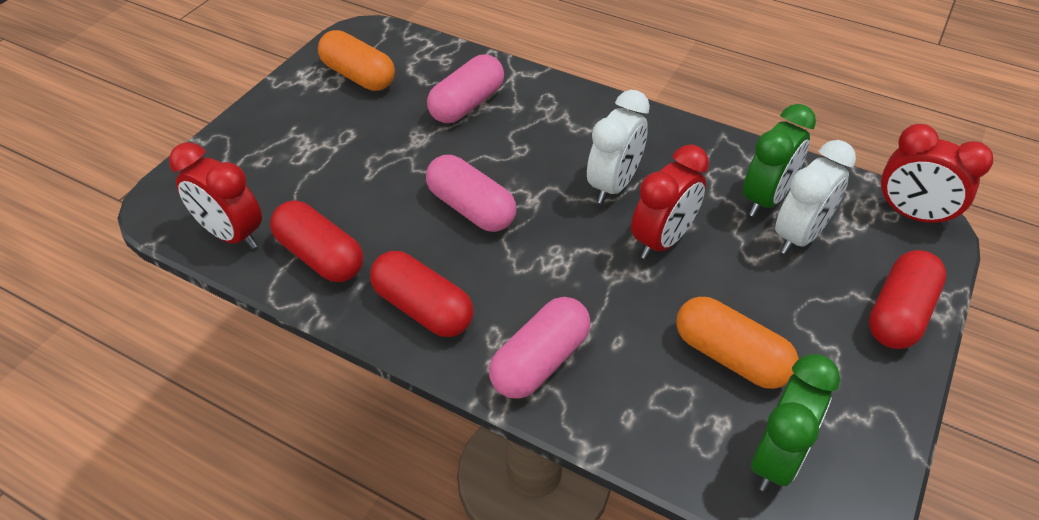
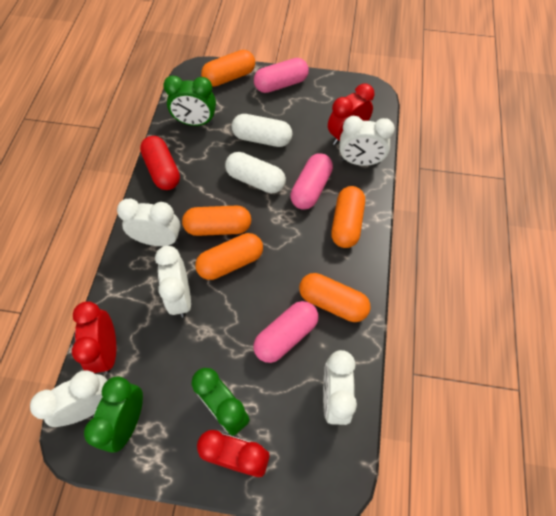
green clock: [743,104,816,217] [751,354,840,492] = 2 -> [84,376,143,453] [163,75,216,126] [191,368,250,436] = 3
orange capsule: [318,30,395,91] [676,297,799,389] = 2 -> [182,206,251,236] [195,233,263,280] [201,50,255,87] [299,273,371,322] [331,186,365,248] = 5
red capsule: [270,201,363,282] [370,251,474,337] [869,250,946,349] = 3 -> [140,136,180,190] = 1
white capsule: none = 0 -> [225,152,286,193] [232,114,292,147] = 2
white clock: [587,90,650,204] [775,140,856,255] = 2 -> [30,370,108,427] [117,199,180,246] [155,246,191,318] [323,350,357,425] [339,116,395,166] = 5

